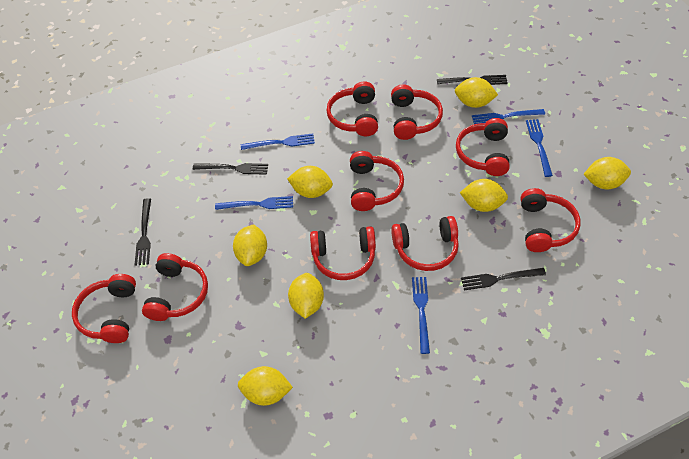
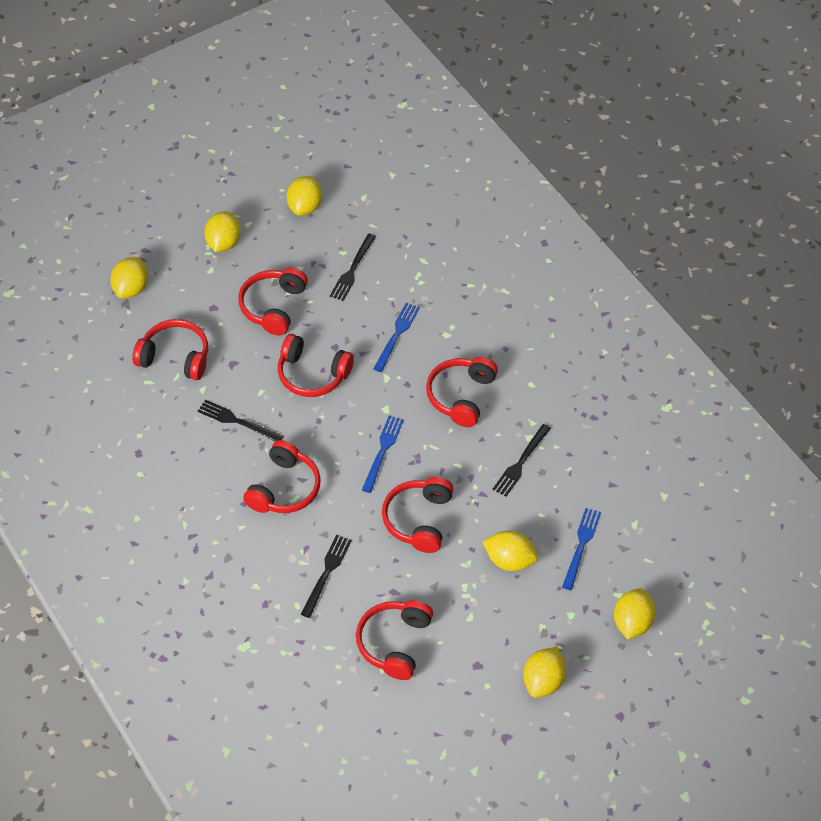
blue fork: [215,196,293,210] [241,133,315,150] [412,277,430,354] [472,109,545,124] [526,119,553,177] = 5 -> [362,416,404,493] [373,303,420,372] [562,508,601,590] = 3
red headphones: [72,274,136,343] [142,253,208,321] [310,226,376,280] [326,82,378,136] [350,151,404,211] [391,84,443,140] [391,216,459,271] [456,118,510,176] [521,188,580,252] = 9 -> [132,319,208,380] [238,267,308,335] [243,440,321,513] [278,334,354,397] [356,600,433,680] [382,477,453,553] [426,357,498,427] = 7
yellow lemon: [233,224,267,266] [238,366,293,406] [287,166,333,198] [288,273,324,319] [455,77,498,108] [460,179,508,212] [583,157,631,189] = 7 -> [110,257,148,298] [204,211,241,252] [287,176,322,216] [483,531,538,571] [523,647,566,698] [614,588,656,640] = 6

